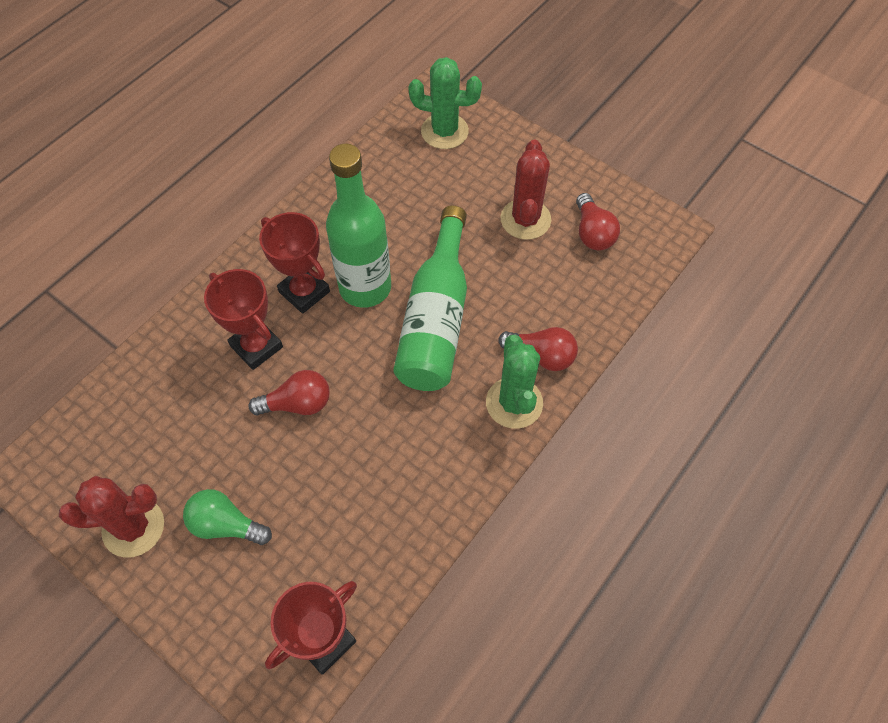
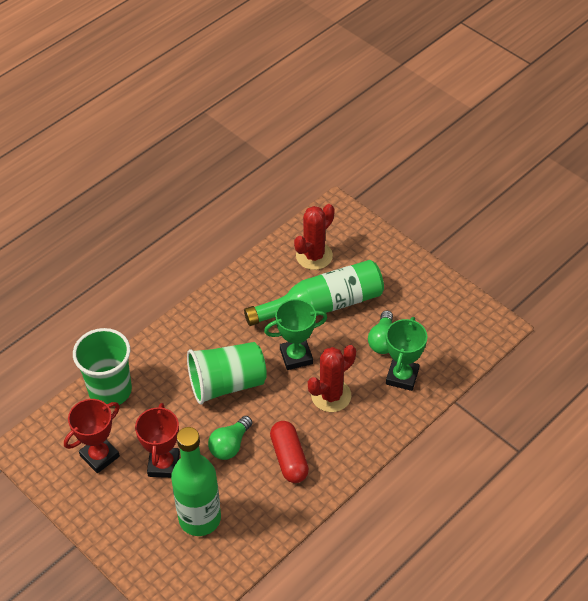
green cactus: [408,57,482,149] [486,335,543,429] = 2 -> none = 0
green cup: none = 0 -> [73,328,132,407] [187,342,267,405] = 2
green light bulb: [183,489,272,545] = 1 -> [208,416,252,460] [368,311,393,354] = 2
green trophy: none = 0 -> [264,299,327,370] [386,317,427,391] = 2
red capsule: none = 0 -> [270,421,309,483] = 1
red light bulb: [249,370,330,415] [498,327,578,371] [576,193,620,251] = 3 -> none = 0
red trophy: [204,269,283,370] [259,212,330,314] [265,581,357,675] = 3 -> [64,399,120,473] [135,403,180,478] = 2

